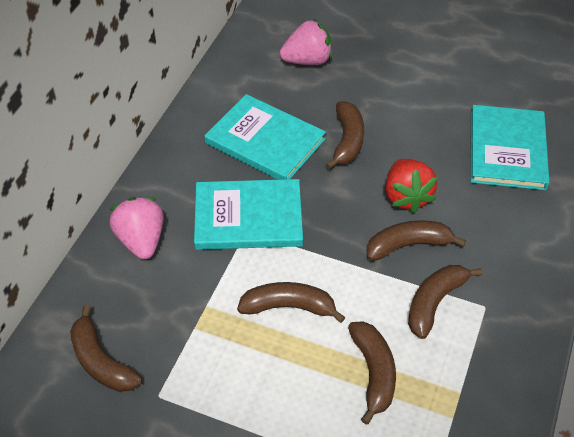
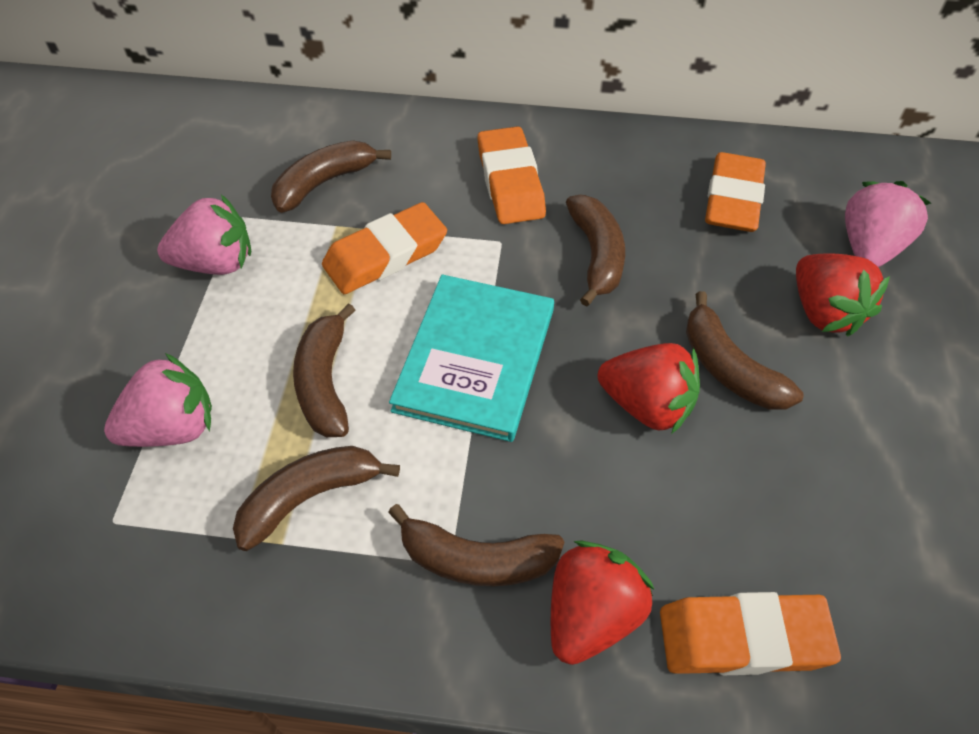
orange eraser: none = 0 -> [322,202,447,294] [477,126,546,224] [660,592,841,675] [705,152,766,232] = 4
pink strawberry: [109,197,164,260] [280,19,332,65] = 2 -> [104,353,212,447] [157,195,251,275] [845,181,931,267] = 3
red strawberry: [385,159,438,213] = 1 -> [551,540,655,665] [598,343,700,434] [796,254,890,336] = 3
turquoise book: [194,179,303,250] [204,94,326,180] [471,105,549,190] = 3 -> [389,274,554,442] = 1

